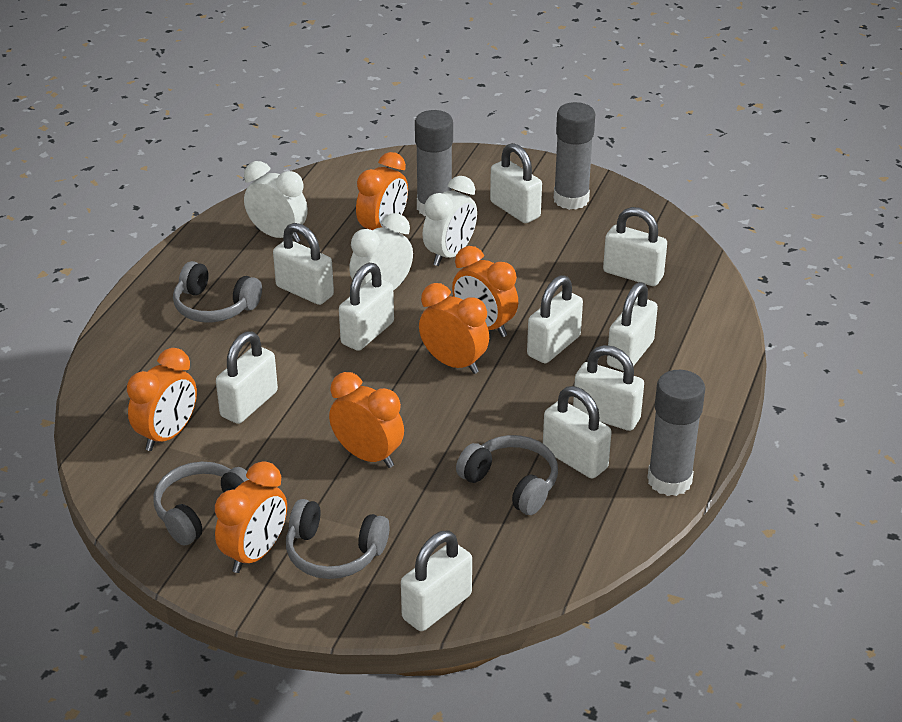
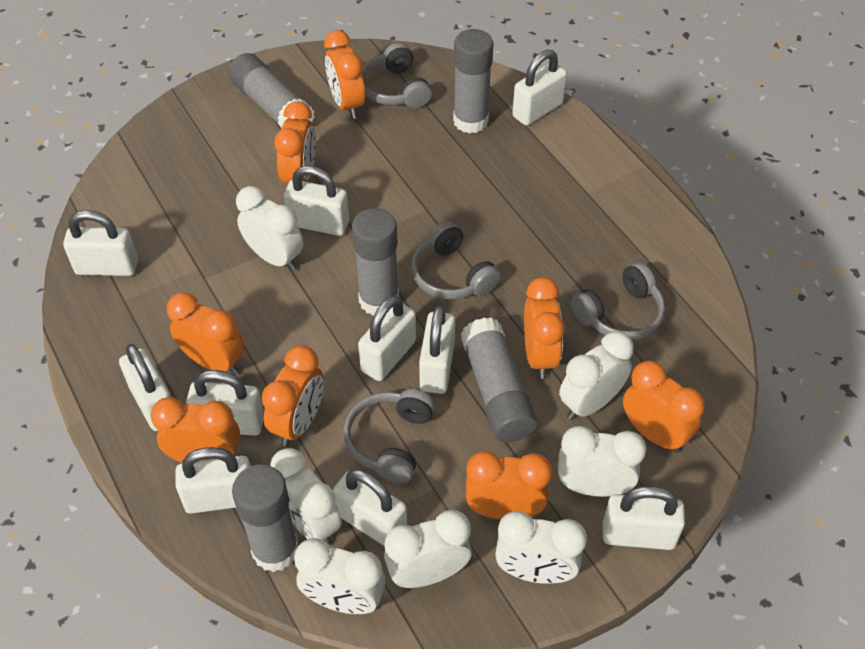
grey glue stick: [415,110,453,216] [554,102,595,210] [647,370,705,496] = 3 -> [228,53,314,128] [232,464,298,572] [352,208,399,316] [453,29,493,134] [461,318,538,442] = 5
orange clock: [127,348,197,451] [215,461,287,573] [329,372,404,468] [356,152,408,230] [419,283,489,374] [452,246,518,337] = 6 -> [151,397,240,463] [167,292,244,375] [262,345,324,447] [274,101,316,184] [324,30,366,119] [466,451,552,520] [524,277,565,379] [623,361,705,453] = 8
white clock: [244,161,308,243] [349,213,413,290] [423,176,477,266] = 3 -> [236,186,303,271] [270,448,341,545] [294,538,386,614] [384,510,472,588] [495,511,587,584] [558,426,646,497] [559,331,634,420] = 7

